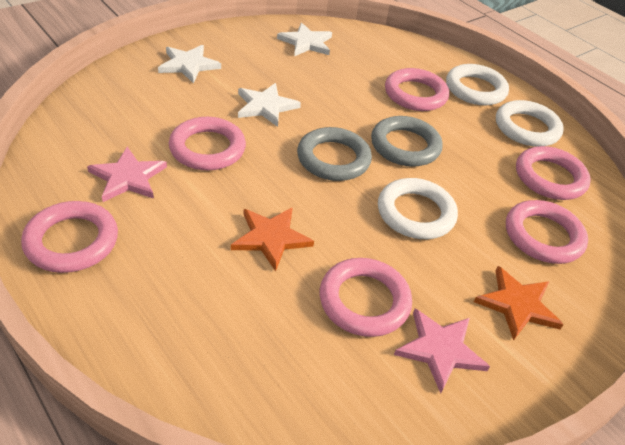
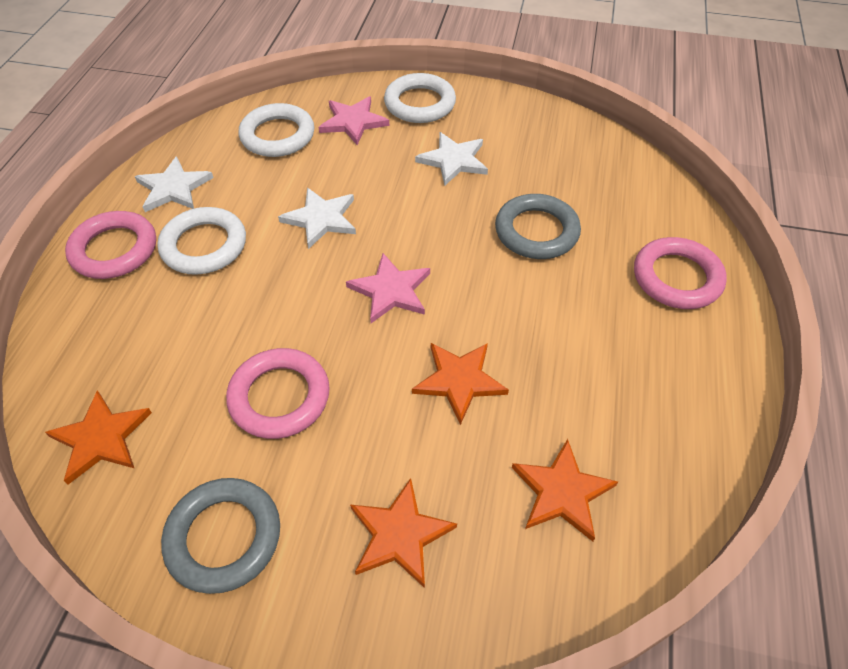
orange star: [231,207,314,272] [474,266,563,341] = 2 -> [45,390,152,485] [350,478,457,588] [412,343,509,425] [512,439,618,541] = 4
pink ring: [21,201,118,273] [169,117,246,170] [320,258,412,337] [385,68,449,111] [506,200,588,264] [516,146,591,200] = 6 -> [65,211,156,279] [226,348,330,439] [634,237,727,309] = 3

